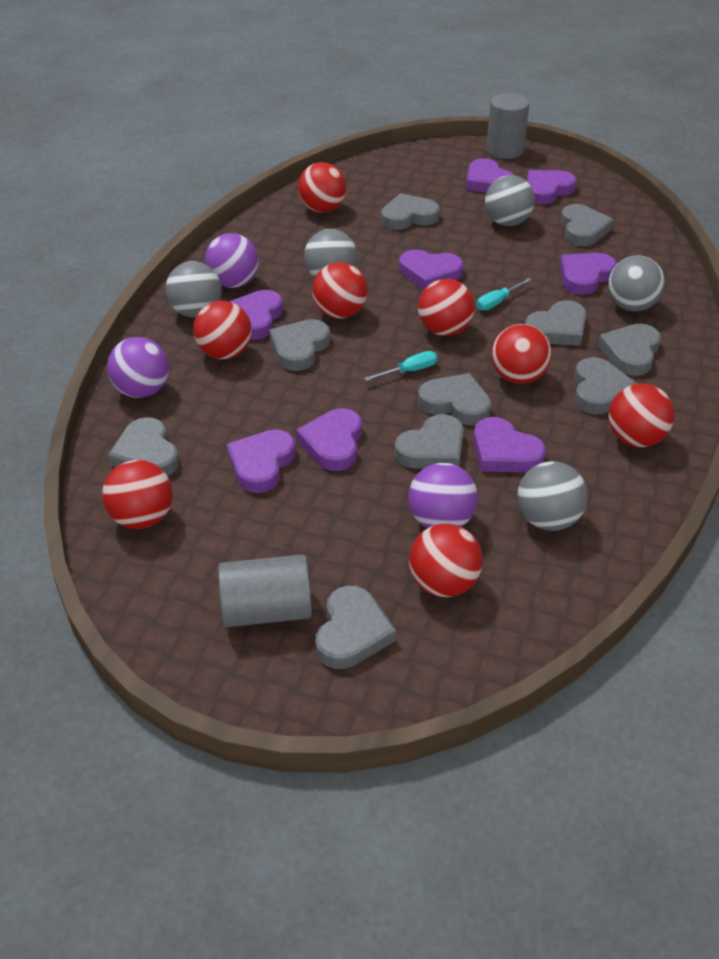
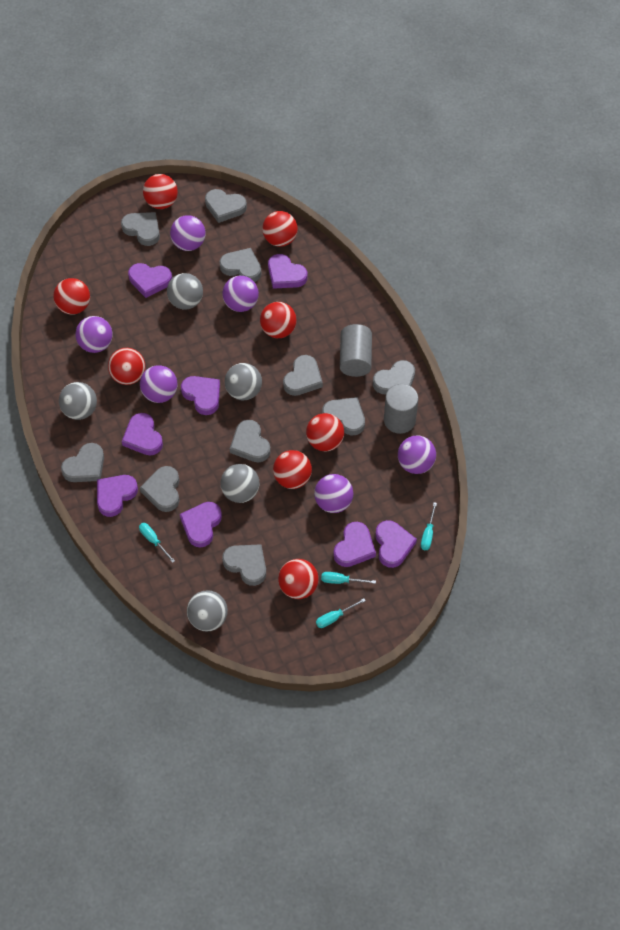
purple ball: [107,337,169,398] [205,233,259,288] [408,463,478,529] = 3 -> [75,316,113,353] [140,365,177,403] [170,215,206,251] [222,276,259,312] [314,474,353,513] [398,435,436,474] = 6
turquoise screwdriver: [364,351,437,381] [477,278,532,311] = 2 -> [139,523,175,563] [316,598,366,628] [321,572,376,584] [421,502,437,550] = 4

